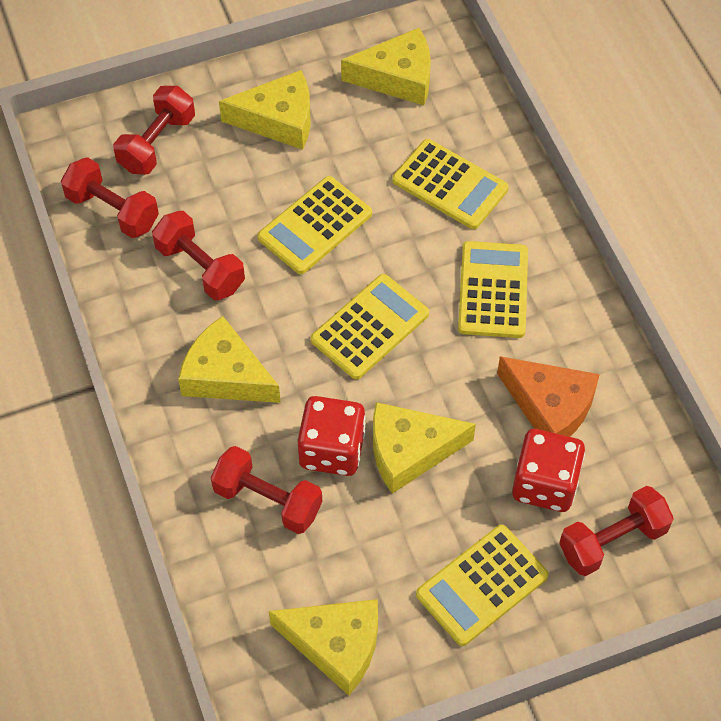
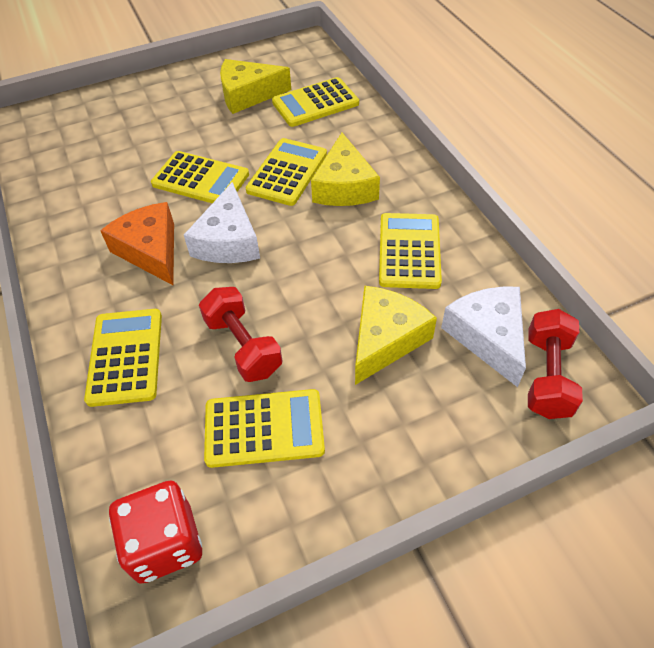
red dice: [297,396,366,476] [512,429,585,512] = 2 -> [109,481,202,583] = 1
red dumbbell: [61,157,159,238] [113,86,195,175] [152,211,245,300] [211,446,322,534] [559,486,674,576] = 5 -> [199,287,283,382] [528,309,583,419] = 2
white cheese: none = 0 -> [184,182,260,263] [441,287,526,387] = 2
yellow calculator: [258,176,372,274] [311,274,429,380] [392,139,509,229] [416,525,549,646] [458,241,528,338] = 5 -> [84,309,162,407] [151,151,249,203] [204,389,325,468] [245,138,327,206] [272,77,359,127] [379,213,442,289] = 6
yellow cheese: [178,316,281,403] [219,70,310,150] [269,599,378,696] [341,28,431,105] [373,402,476,494] = 5 -> [220,59,291,114] [311,133,380,206] [355,286,437,385] = 3

